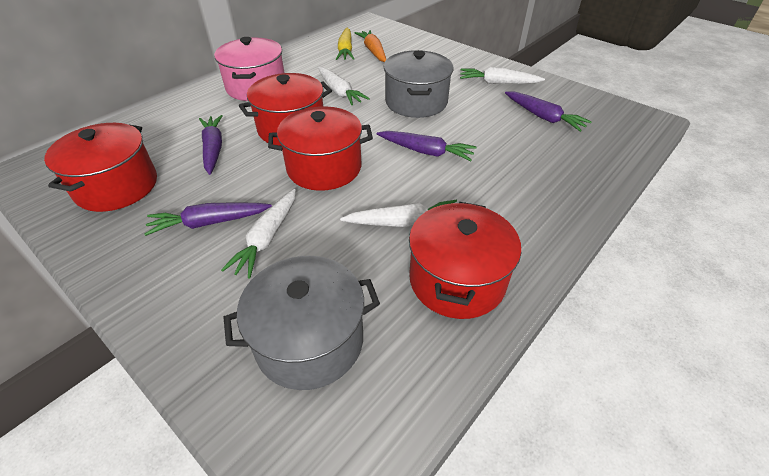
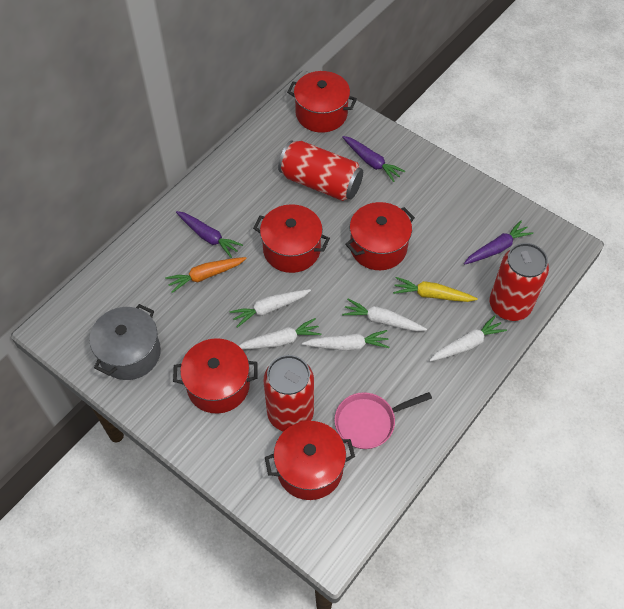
grey pot: [223,256,380,390] [384,50,453,118] = 2 -> [89,304,161,380] = 1
pink pan: none = 0 -> [334,392,432,449] = 1
pink pot: [214,37,284,101] = 1 -> none = 0
purple carrot: [144,202,272,236] [199,115,222,175] [377,131,477,161] [505,92,592,132] = 4 -> [176,211,243,258] [342,136,405,182] [464,221,533,264] = 3
red can: none = 0 -> [264,355,314,432] [278,140,363,201] [490,243,549,321] = 3
red pot: [44,123,157,212] [239,73,332,146] [268,106,373,191] [409,202,521,319] = 4 -> [173,338,258,414] [253,204,330,273] [265,421,355,500] [287,71,357,133] [345,202,415,270] = 5
white carrot: [221,189,296,279] [318,67,370,105] [340,200,457,227] [460,67,545,84] = 4 -> [229,289,311,328] [239,318,321,350] [302,330,389,351] [342,299,427,331] [429,315,507,362] = 5

